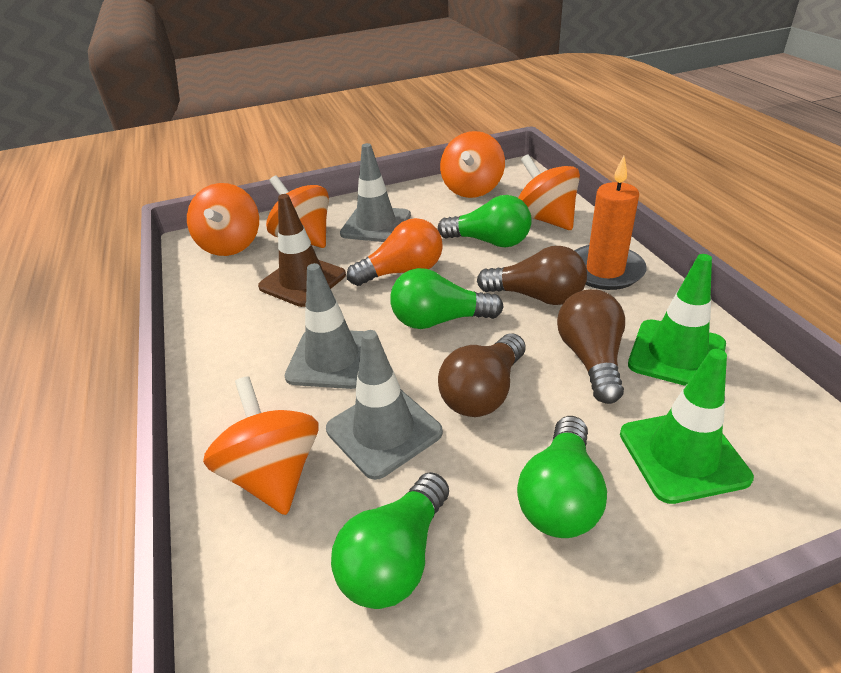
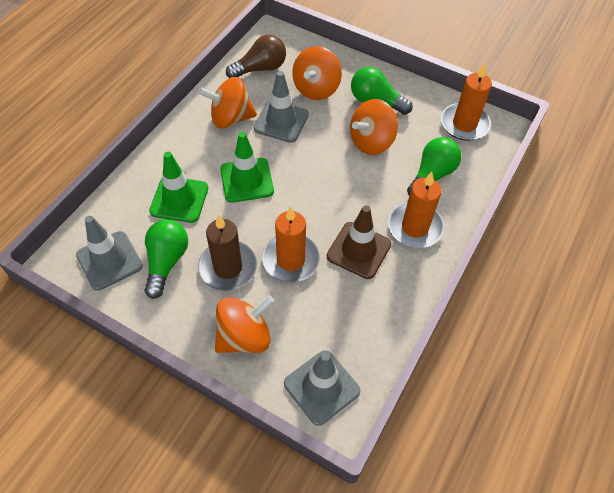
brown candle: none = 0 -> [198,215,257,291] = 1
brown light bulb: [438,333,526,417] [477,246,587,305] [557,289,625,404] = 3 -> [226,35,286,78] = 1
green light bulb: [331,472,449,609] [390,268,504,329] [438,195,532,247] [517,416,607,538] = 4 -> [144,220,188,299] [351,67,413,115] [407,137,461,195] = 3
orange candle: [574,156,646,290] = 1 -> [262,206,320,283] [388,172,444,248] [441,63,492,141] = 3
orange light bulb: [347,218,443,286] = 1 -> none = 0
orange spinning top: [187,183,259,256] [203,376,319,515] [266,176,329,248] [440,131,505,198] [518,154,580,230] = 5 -> [198,77,257,129] [215,295,274,353] [292,46,342,100] [350,99,398,155] = 4

